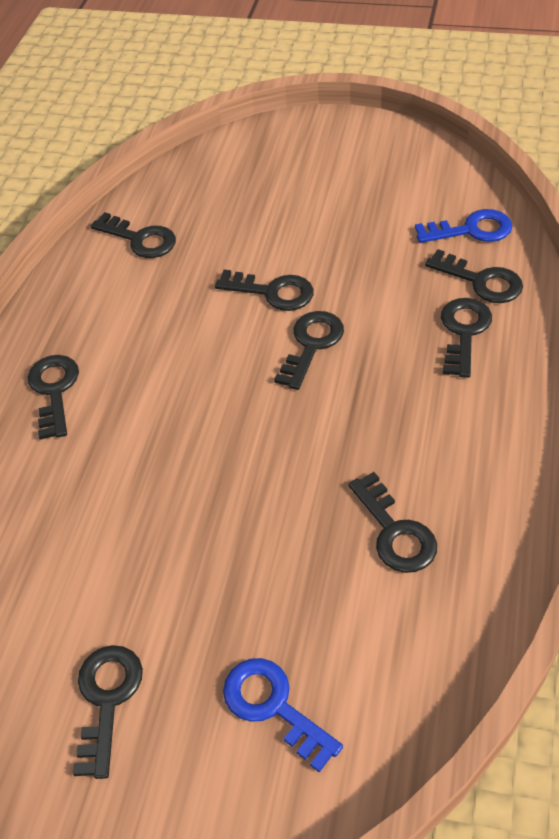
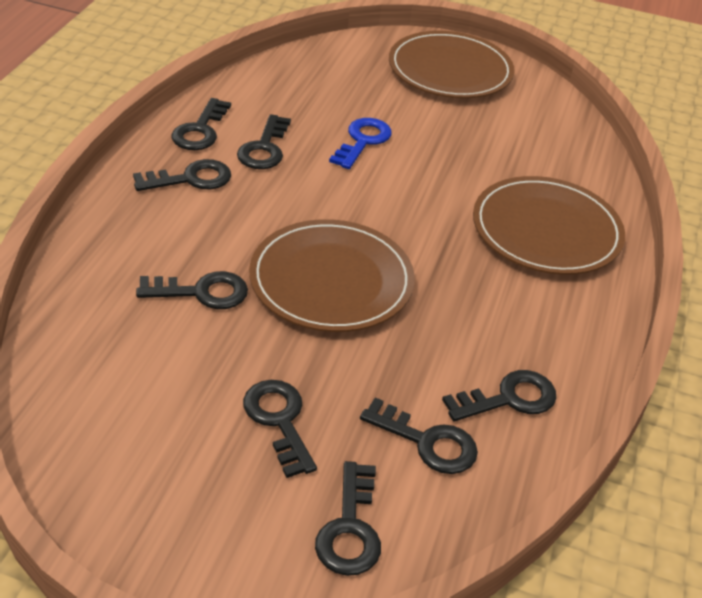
blue key: [223,658,343,772] [415,209,512,243] = 2 -> [329,118,392,169] = 1
brown plate: none = 0 -> [249,219,415,332] [389,31,515,98] [473,176,625,275] = 3

